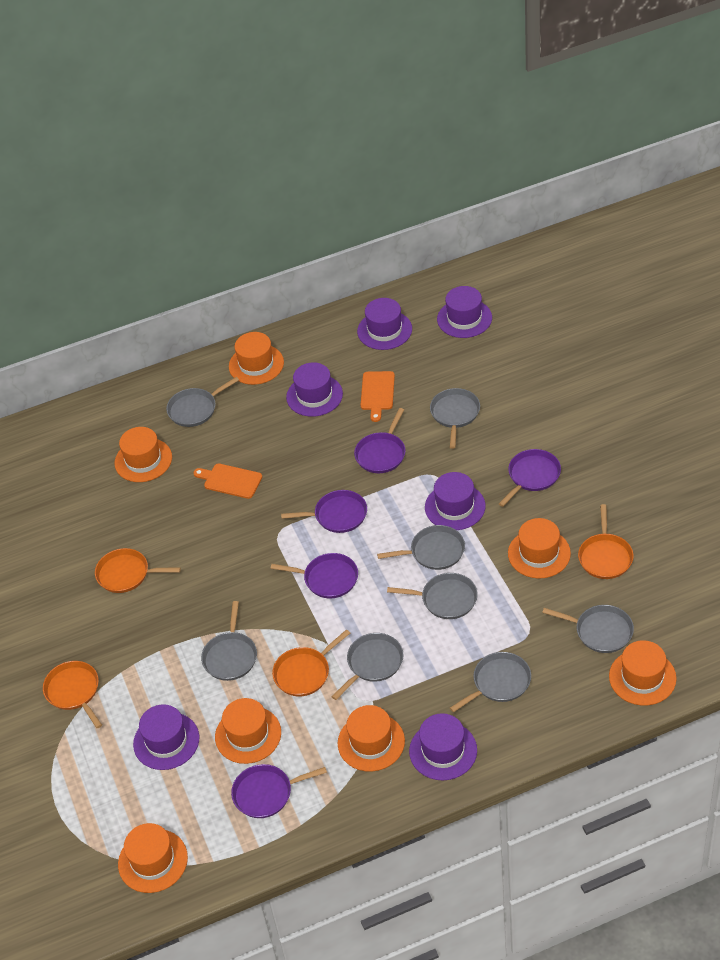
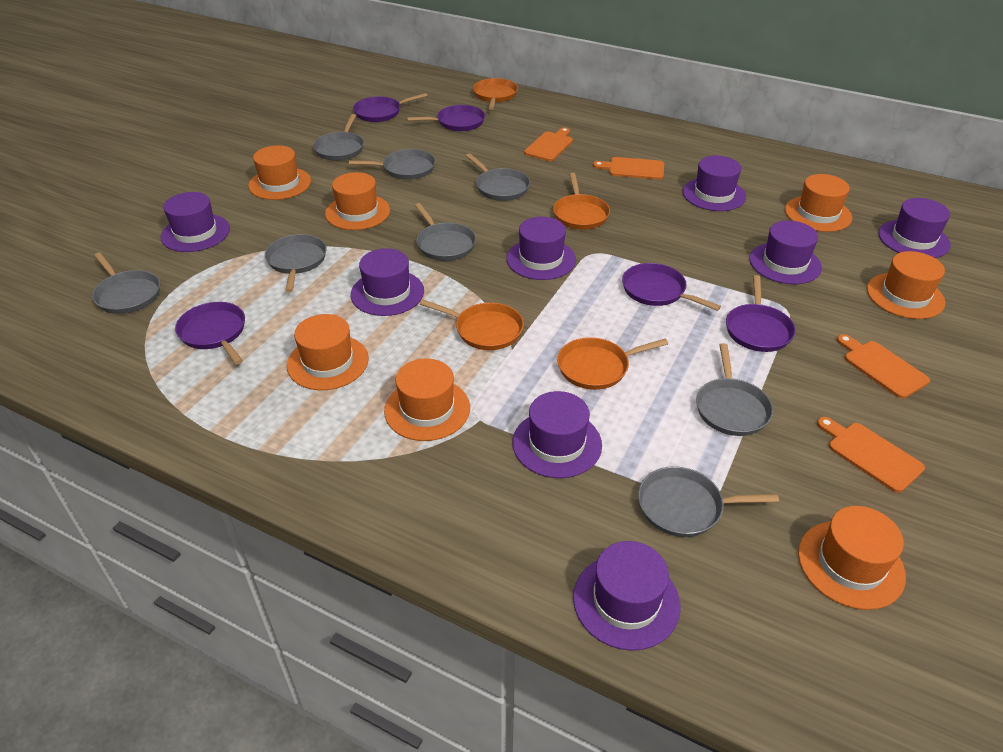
orange cutting board: [193,463,262,499] [361,371,395,422] = 2 -> [524,127,573,161] [593,157,664,180] [817,417,925,493] [837,334,930,398] = 4
purple hat: [133,704,199,770] [286,362,343,417] [357,298,412,350] [409,713,477,781] [425,472,486,530] [437,286,492,338] = 6 -> [161,192,230,252] [351,248,424,316] [506,217,576,280] [513,391,602,478] [573,541,681,651] [683,156,746,211] [749,220,822,284] [878,198,951,258] = 8

